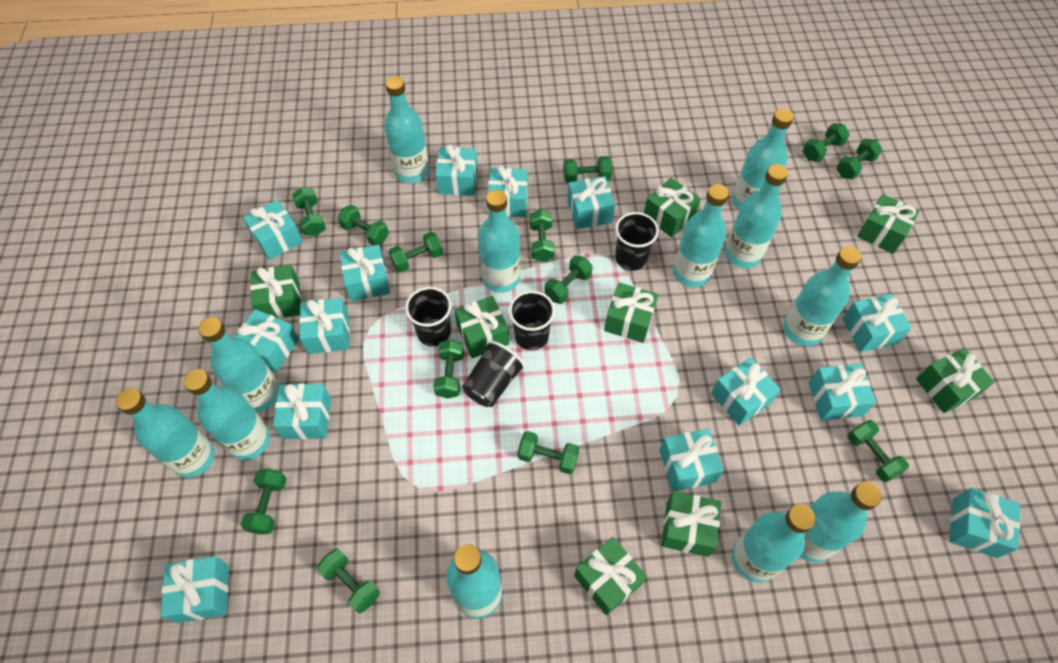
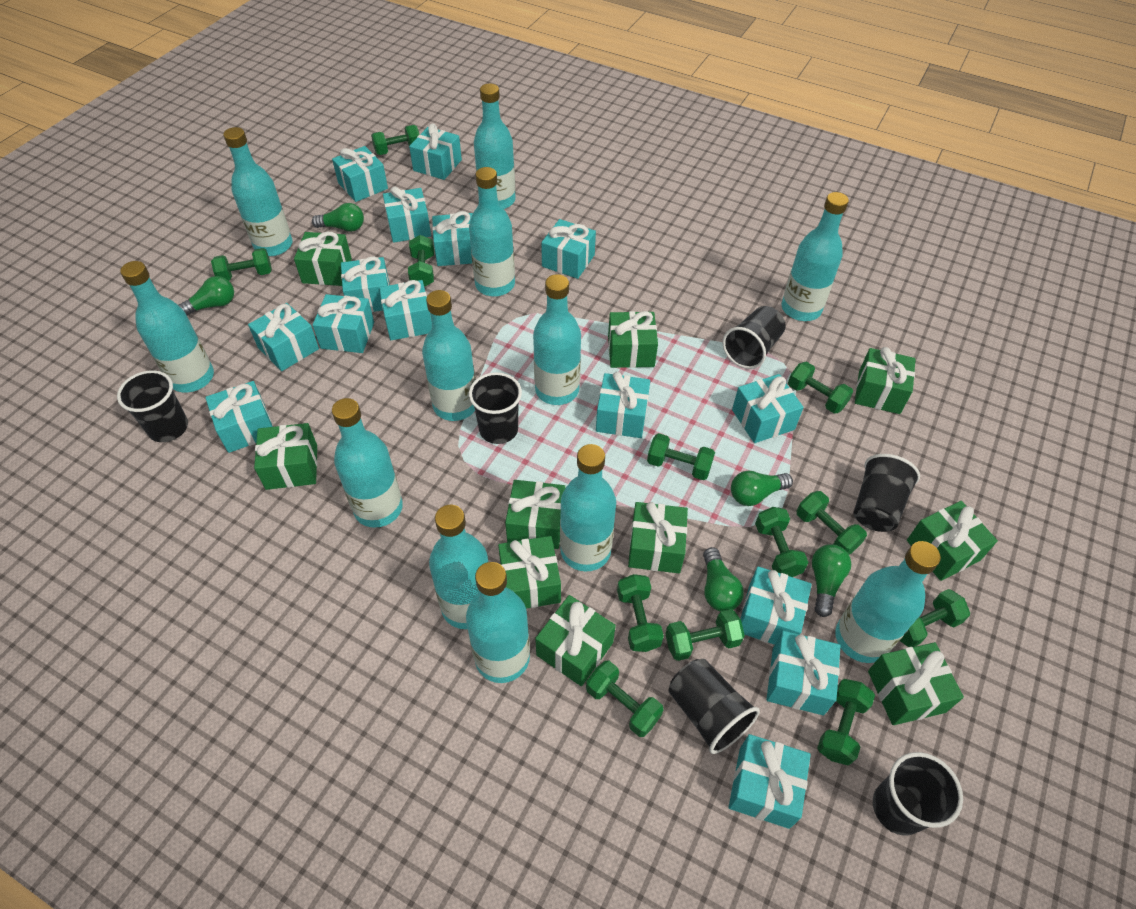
black cup: [405,287,452,347] [462,341,525,407] [509,291,555,351] [615,212,659,271] = 4 -> [117,370,188,442] [469,372,522,444] [669,659,760,754] [723,306,786,369] [854,454,920,532] [873,752,963,836] = 6
green dumbbell: [241,469,286,535] [292,187,326,236] [317,549,380,613] [337,205,389,246] [388,232,443,273] [433,339,464,399] [517,431,579,474] [530,209,555,262] [544,255,593,304] [563,156,612,183] [803,123,850,162] [836,139,882,180] [848,420,909,482] = 13 -> [211,248,272,280] [371,125,420,155] [408,235,434,287] [586,661,664,737] [617,574,664,652] [647,433,715,480] [665,609,745,661] [755,507,808,577] [788,362,853,413] [797,491,867,554] [817,679,875,766] [900,589,970,647] = 12
green gift: [250,265,301,319] [454,296,509,358] [574,537,647,616] [604,283,659,343] [644,178,701,237] [661,491,721,557] [857,194,920,254] [916,348,995,413] = 8 -> [254,423,317,490] [294,232,352,286] [498,536,561,608] [505,480,565,549] [535,595,616,686] [608,311,658,368] [628,502,688,573] [855,347,916,414] [868,642,964,725] [907,501,998,581] = 10
green light bulb: none = 0 -> [178,276,234,315] [312,203,364,232] [703,547,744,611] [731,471,793,506] [812,544,851,617] = 5
turquoise gift: [161,556,228,623] [235,309,299,372] [243,200,303,260] [273,384,331,439] [299,298,350,354] [340,245,390,301] [435,145,478,196] [488,166,528,217] [567,176,615,229] [659,429,724,491] [711,357,781,426] [808,364,876,421] [842,294,911,352] [949,488,1020,558] = 14 -> [205,381,273,453] [248,303,319,371] [313,294,374,353] [332,146,388,202] [341,256,389,312] [379,280,432,340] [383,187,431,243] [409,123,462,180] [432,211,473,266] [541,219,596,279] [596,372,650,438] [728,734,811,829] [732,374,804,443] [740,566,812,645] [766,631,841,715] = 15

